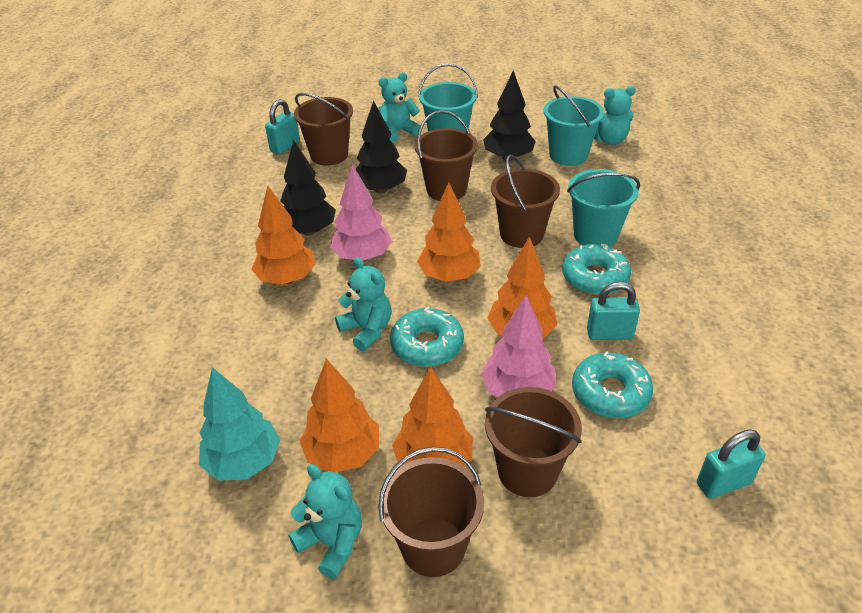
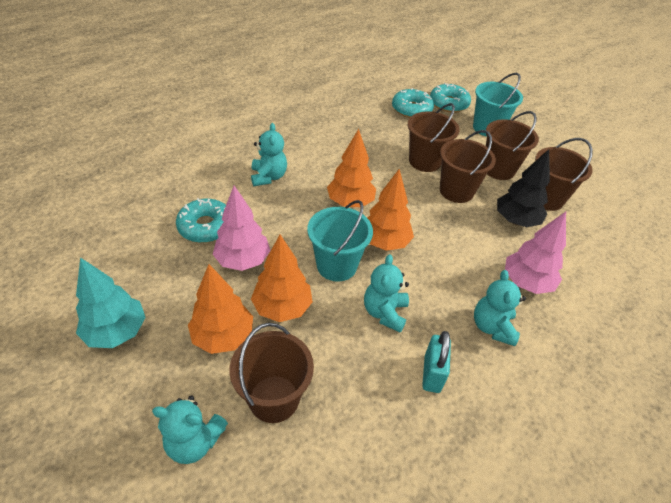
black tree: [280,140,336,236] [356,101,407,193] [483,71,536,161] = 3 -> [497,149,550,227] = 1
orange tree: [251,186,316,285] [300,358,379,472] [392,366,473,468] [417,182,481,282] [487,237,557,339] = 5 -> [188,264,253,354] [251,234,313,322] [327,129,376,207] [367,169,414,251] = 4
turquoise bucket: [418,63,478,132] [544,85,604,166] [567,169,640,247] = 3 -> [307,200,373,282] [473,73,523,136] = 2
turquoise padlock: [265,99,300,155] [587,282,640,340] [697,429,765,499] = 3 -> [422,331,451,393] = 1

